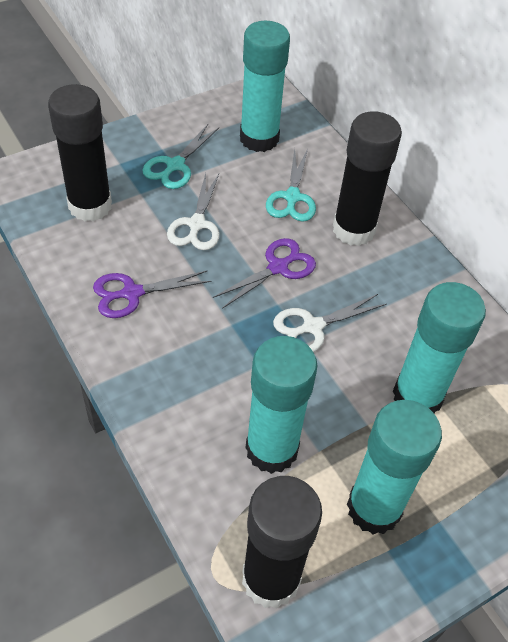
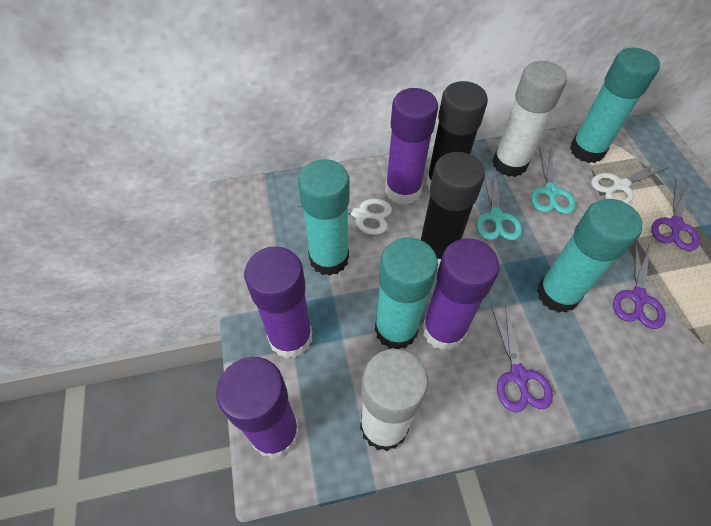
black glue stick: [48,84,112,222] [242,476,322,609] [333,111,402,246] = 3 -> [420,152,485,268] [426,81,488,190] = 2
purple glue stick: none = 0 -> [216,357,299,459] [244,246,312,359] [385,88,438,205] [422,238,499,351] = 4
purple scissors: [93,271,211,318] [213,238,316,309] = 2 -> [491,305,553,413] [613,241,666,329] [651,179,700,251] = 3
white glue stick: none = 0 -> [360,349,428,451] [493,61,567,177] = 2

